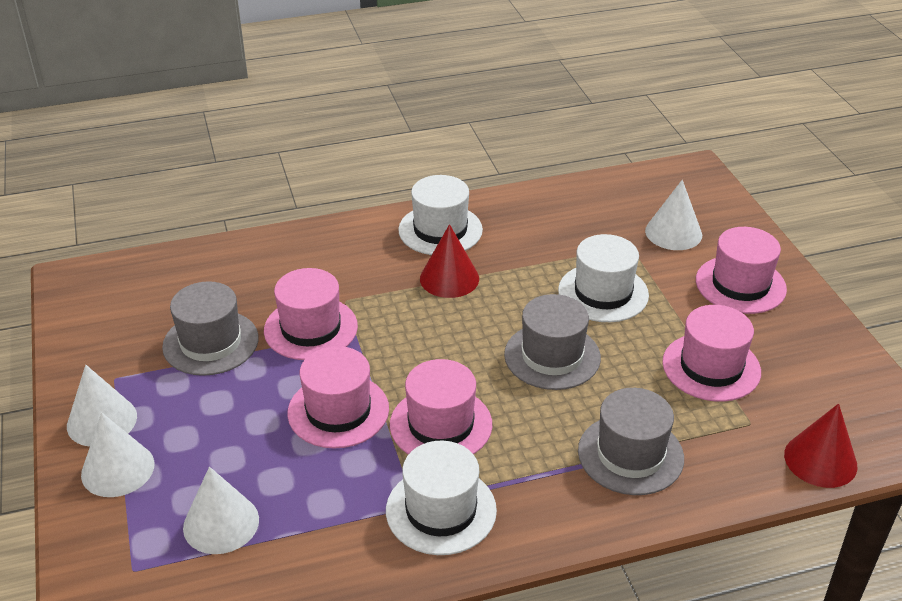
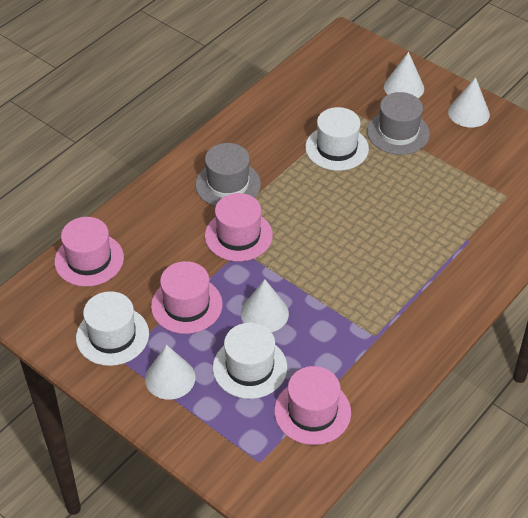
grey hat: [162,281,259,376] [504,294,601,390] [578,388,684,495] = 3 -> [195,143,261,207] [367,92,430,155] = 2
pink hat: [264,268,358,360] [287,346,389,449] [390,359,492,455] [662,305,761,402] [696,227,787,314] = 5 -> [54,217,124,287] [151,261,223,334] [205,193,273,261] [274,366,351,445] = 4
red cone: [420,224,479,298] [784,403,858,488] = 2 -> none = 0

